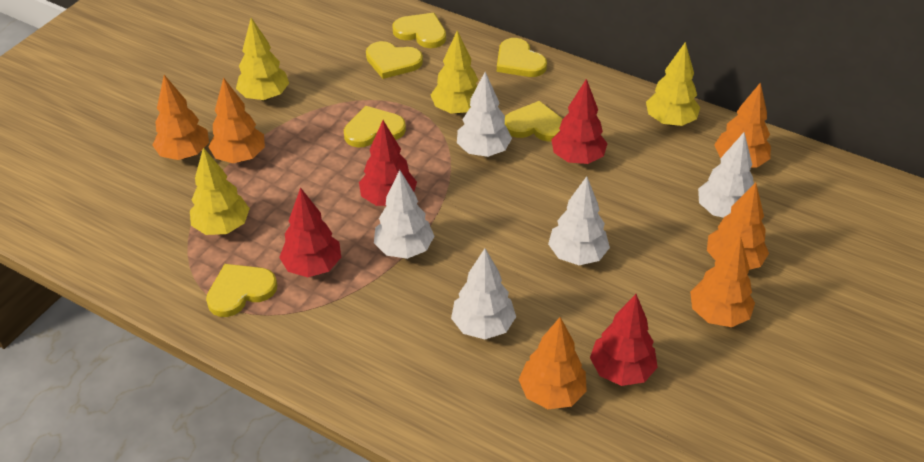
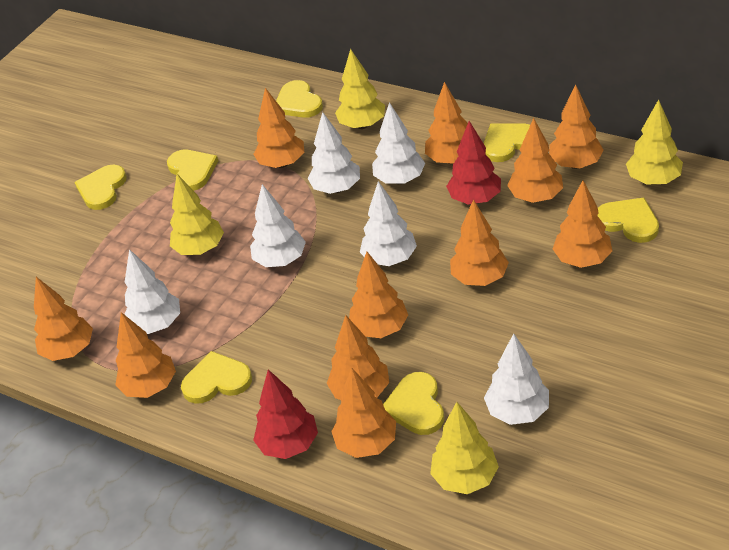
orange tree: [152,75,209,160] [209,77,265,163] [518,317,587,409] [690,236,755,327] [707,182,769,270] [714,82,771,167] = 6 -> [34,277,93,361] [115,312,176,398] [253,88,304,168] [327,315,389,400] [331,367,396,458] [349,252,408,338] [425,82,468,164] [450,199,509,286] [507,118,563,203] [549,85,604,169] [553,180,612,268] = 11
red tree: [279,187,341,277] [359,120,417,206] [551,79,608,164] [590,294,658,386] = 4 -> [253,369,318,459] [446,121,501,204] = 2
white tree: [374,170,434,259] [451,248,516,339] [457,72,512,157] [548,176,610,265] [698,132,754,218] = 5 -> [124,249,180,334] [250,184,306,267] [307,112,360,194] [360,181,417,266] [372,102,425,184] [484,333,549,425] = 6
yellow heart: [206,264,277,317] [344,106,406,148] [366,41,423,79] [392,13,446,48] [497,38,547,77] [505,101,563,141] = 6 -> [74,165,127,210] [167,150,218,191] [181,351,252,404] [276,80,323,118] [383,372,444,435] [483,123,530,162] [597,198,659,243] = 7

